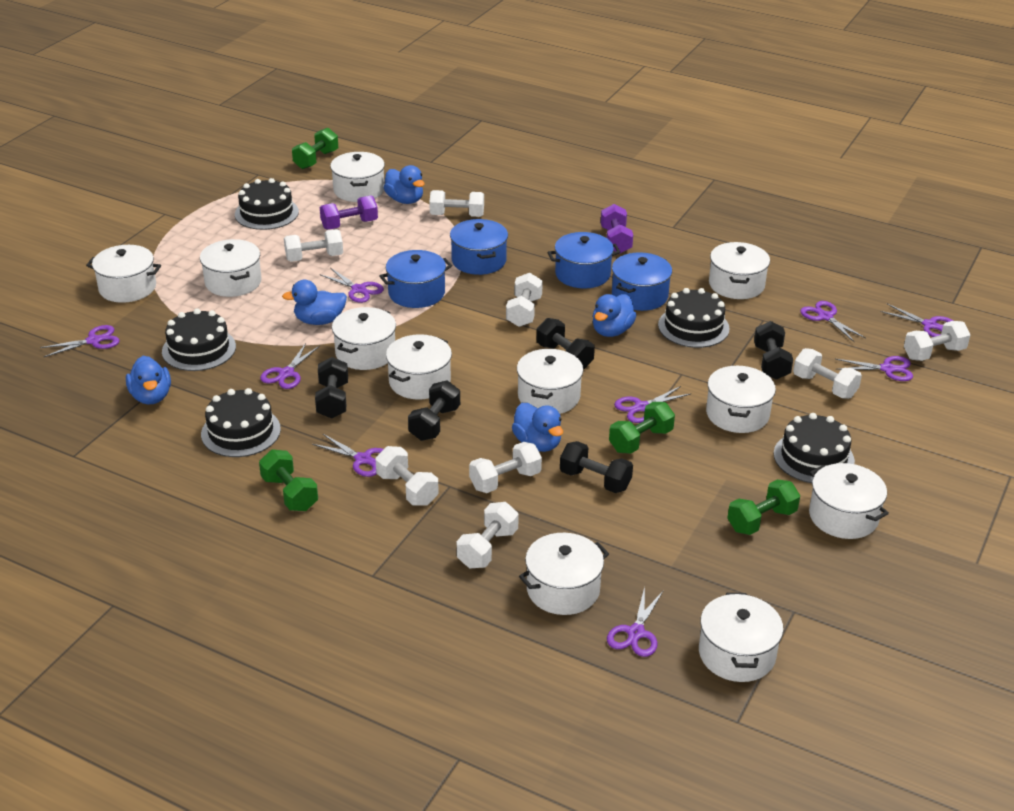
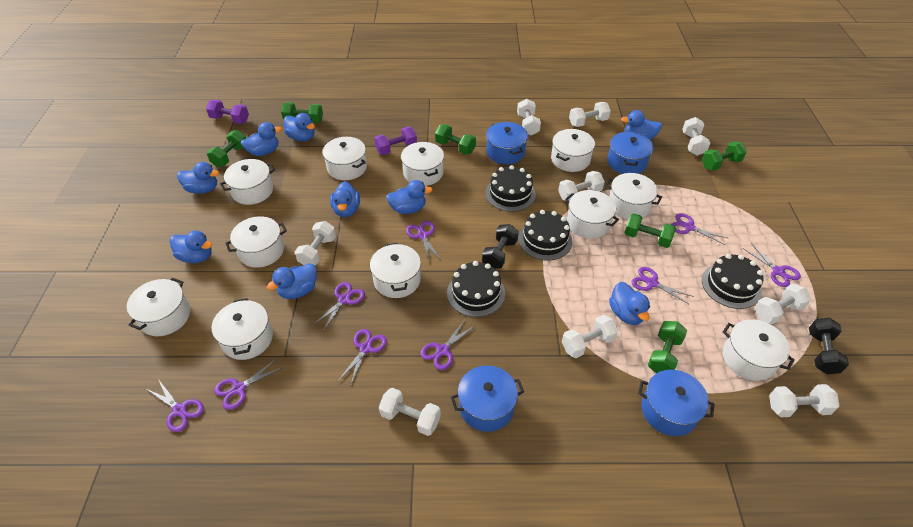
black cake: [162,308,236,371] [201,388,281,457] [235,178,299,230] [658,288,729,348] [774,413,855,483] = 5 -> [447,261,505,317] [485,165,536,212] [518,210,572,261] [702,254,764,309] = 4
black dumbbell: [315,357,348,419] [408,380,460,441] [537,318,595,369] [560,441,633,493] [754,321,793,379] = 5 -> [482,224,519,269] [809,318,849,374] = 2
blue duck: [126,356,171,405] [282,280,347,325] [383,165,425,204] [512,403,563,452] [593,294,637,337] = 5 -> [169,231,212,263] [177,162,219,194] [241,122,282,156] [267,263,317,299] [284,113,315,141] [330,181,360,217] [386,180,433,214] [609,282,650,325] [621,110,662,140] = 9
green dumbbell: [259,449,318,511] [292,128,338,169] [609,402,675,454] [727,479,800,535] = 4 -> [207,130,246,167] [281,102,323,123] [435,124,476,155] [625,214,676,248] [648,321,687,374] [702,142,747,171] = 6
white dumbbell: [284,229,343,262] [376,446,439,506] [429,190,484,217] [457,502,519,568] [469,442,542,493] [506,273,543,327] [793,348,862,399] [904,321,971,361] = 8 -> [295,221,336,266] [379,388,441,436] [517,99,541,135] [558,171,605,201] [562,315,618,358] [569,102,611,127] [682,117,710,156] [755,284,811,324] [769,384,839,417] = 9

